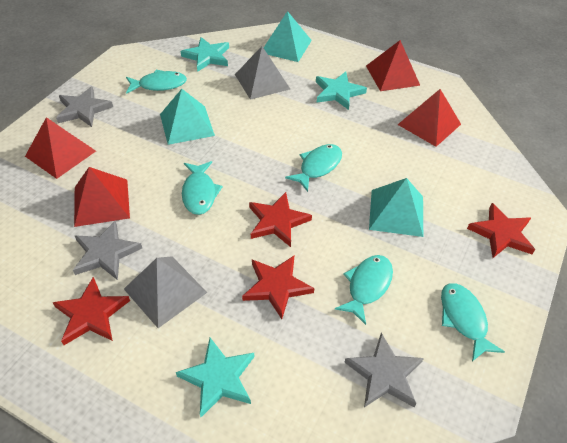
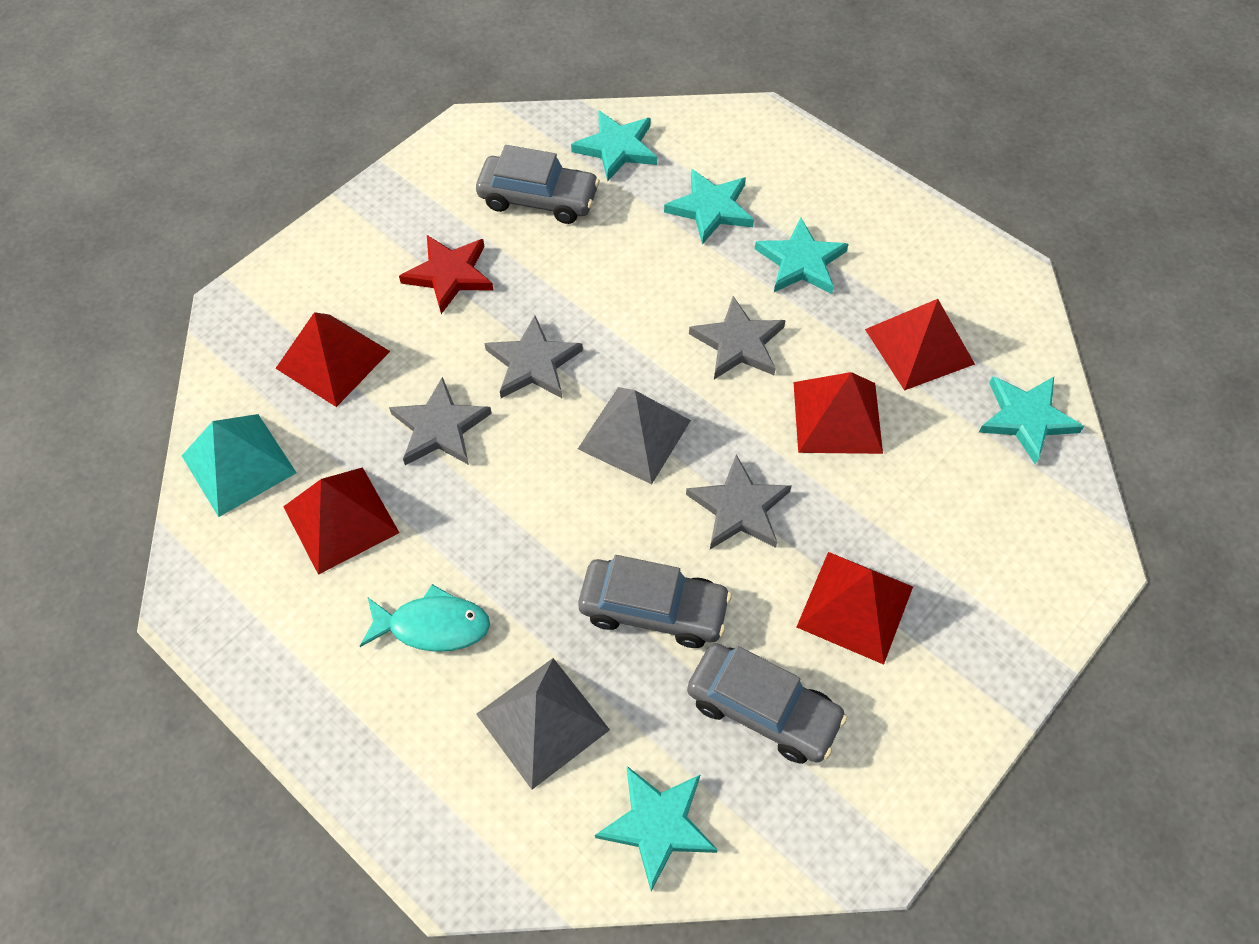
grey car: none = 0 -> [476,145,600,224] [578,555,732,648] [687,643,847,764] = 3
grey star: [56,86,113,127] [73,221,142,280] [344,333,424,407] = 3 -> [389,377,492,465] [484,316,583,398] [686,454,791,549] [689,296,786,379] = 4
red pyramid: [25,117,96,179] [74,167,130,227] [366,40,420,91] [398,89,461,147] = 4 -> [275,312,390,407] [283,467,399,575] [793,372,883,454] [797,552,913,665] [865,299,975,391] = 5
red star: [52,277,130,345] [242,256,314,319] [249,192,312,247] [467,203,535,258] = 4 -> [399,235,494,314] = 1
turquoise fish: [126,70,187,94] [182,161,223,215] [285,144,342,192] [335,255,393,325] [441,283,505,361] = 5 -> [360,584,490,652] = 1
turquoise pyramid: [160,89,215,145] [264,11,312,62] [369,178,423,237] = 3 -> [182,414,297,517] = 1
turquoise star: [176,338,254,417] [180,37,229,72] [316,71,367,110] = 3 -> [571,110,657,181] [595,766,718,891] [664,169,754,245] [755,218,849,294] [978,376,1084,464] = 5

